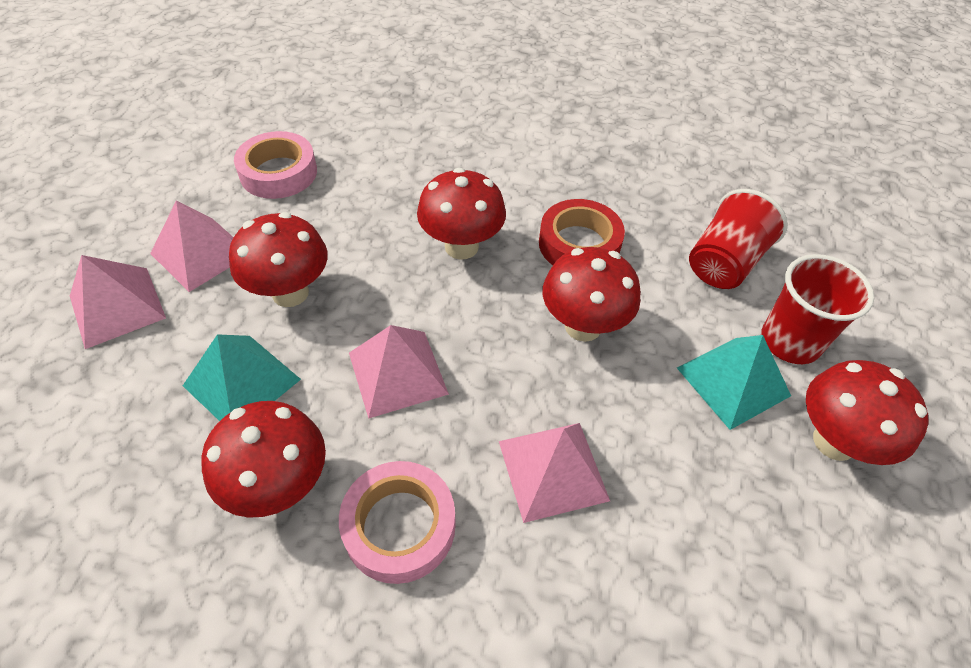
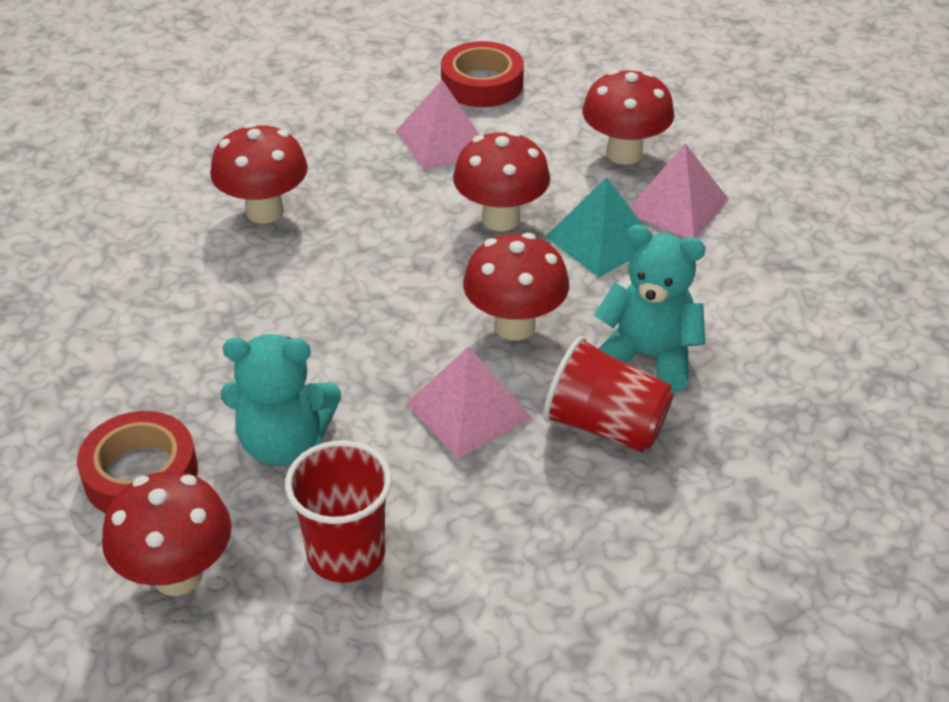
pink pyramid: [70,255,166,349] [150,201,234,292] [349,325,449,419] [499,423,610,523] = 4 -> [396,80,480,170] [406,346,532,459] [630,143,728,238] = 3
pink tape: [234,131,317,199] [339,461,456,584] = 2 -> none = 0
red tape: [539,199,625,265] = 1 -> [77,411,198,513] [441,41,524,107] = 2
turquoise pyramid: [183,334,301,421] [677,335,791,430] = 2 -> [545,177,643,278] = 1
turquoise teddy bear: none = 0 -> [221,334,341,466] [594,225,706,392] = 2

